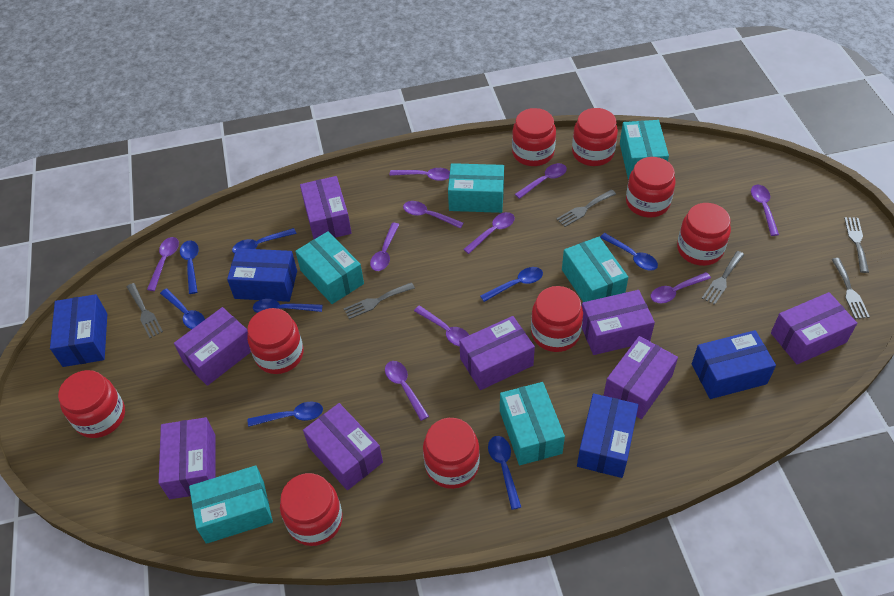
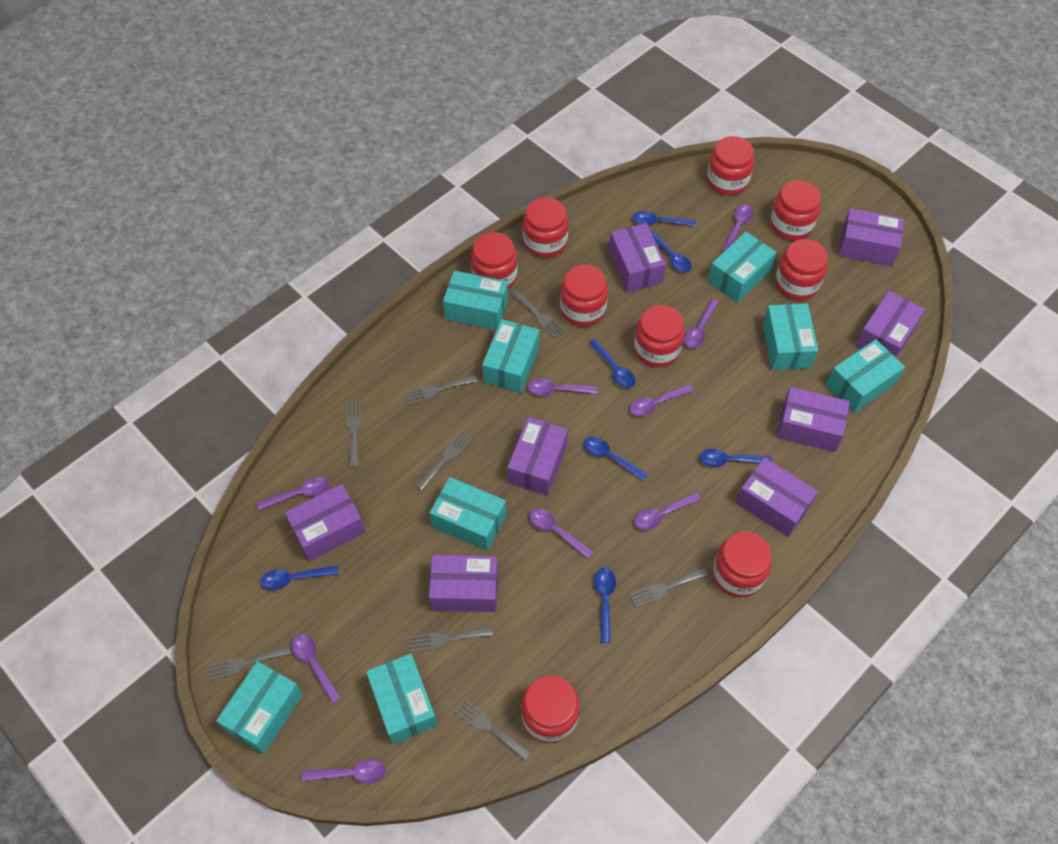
blue box: [50,294,107,367] [227,248,297,302] [577,394,638,478] [692,330,776,399] = 4 -> none = 0
blue spoon: [160,289,205,329] [180,240,199,294] [232,228,297,254] [248,401,323,427] [253,299,323,313] [480,267,543,302] [488,436,521,510] [600,233,658,271] = 8 -> [261,566,339,590] [584,437,648,481] [588,338,635,388] [594,568,616,643] [632,211,696,227] [650,230,692,273] [700,449,772,467] = 7
grey fork: [127,283,163,338] [344,282,415,319] [556,190,616,227] [702,251,744,305] [831,258,870,319] [844,217,869,273] = 6 -> [205,645,291,682] [346,401,361,468] [403,375,477,405] [408,627,493,653] [415,431,473,490] [453,698,531,760] [510,289,566,339] [629,568,708,608] = 8
purple spoon: [147,237,179,291] [370,223,400,271] [385,361,429,421] [389,168,450,181] [403,201,464,229] [414,306,469,346] [463,212,515,254] [515,163,567,199] [651,272,711,303] [751,185,779,236] = 10 -> [257,477,329,510] [291,634,341,704] [301,759,386,784] [528,379,598,396] [529,508,593,559] [630,384,693,417] [634,492,701,530] [684,299,719,348] [721,205,753,252] = 9
turquoise box: [189,465,273,544] [295,231,364,304] [448,163,504,213] [500,382,565,465] [562,237,628,302] [620,120,669,179] = 6 -> [216,661,303,754] [366,653,438,744] [430,477,506,551] [443,271,508,330] [482,319,539,393] [708,232,776,303] [762,303,819,370] [826,339,905,413] = 8

